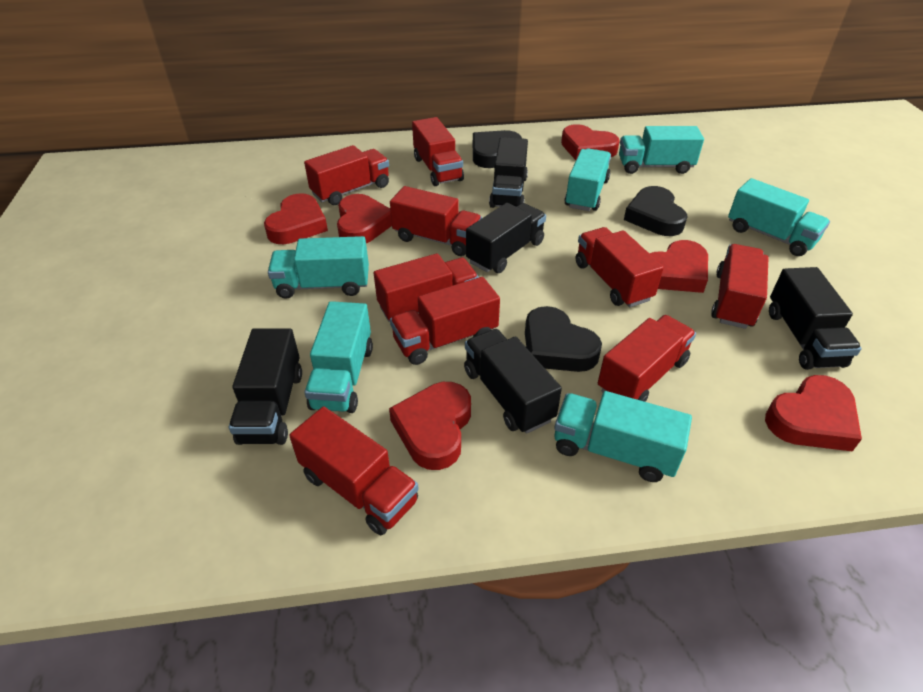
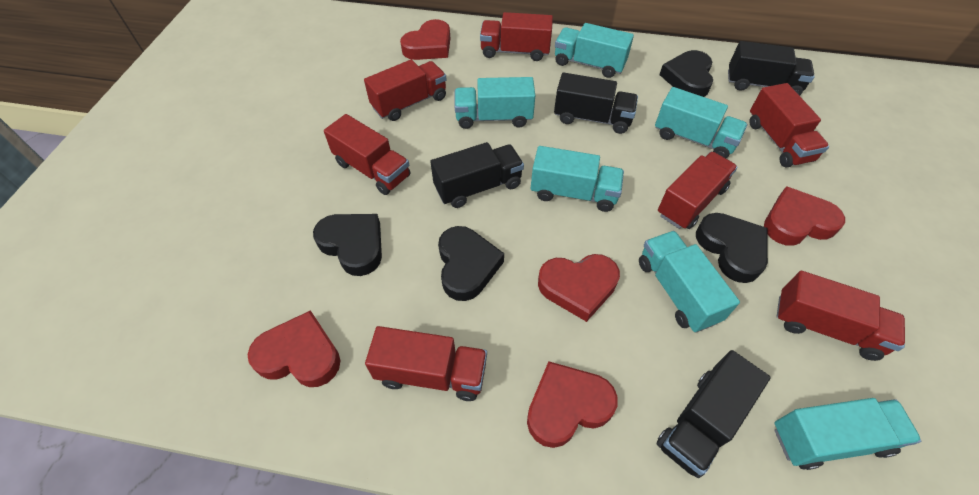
black heart: [473,130,522,168] [525,306,602,372] [624,186,688,236] = 3 -> [313,214,382,276] [438,226,504,301] [659,50,713,97] [696,213,768,283] = 4
black truck: [229,328,302,445] [464,329,562,434] [466,203,546,273] [489,137,528,208] [769,267,862,370] = 5 -> [430,142,524,208] [554,73,638,134] [657,350,771,478] [728,41,815,96] = 4
red heart: [264,193,328,244] [337,194,392,243] [389,382,471,470] [561,124,620,160] [649,240,708,293] [765,375,862,452] = 6 -> [248,310,341,387] [400,19,451,60] [527,361,618,448] [538,254,620,322] [764,186,845,246] = 5
red truck: [289,407,419,535] [304,145,389,205] [374,253,479,322] [390,186,482,256] [390,277,500,365] [412,117,464,186] [576,227,664,307] [598,315,696,402] [711,244,769,329] = 9 -> [324,114,411,195] [364,60,447,121] [365,326,487,401] [480,12,553,61] [658,152,738,229] [749,83,829,168] [776,271,905,361] = 7

